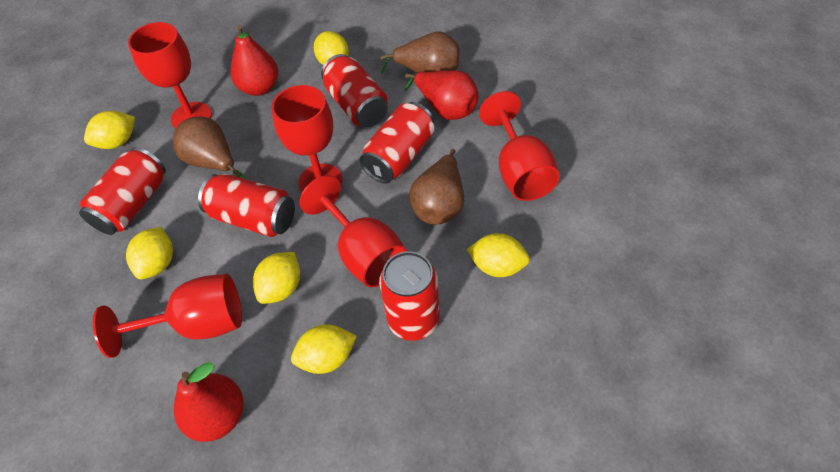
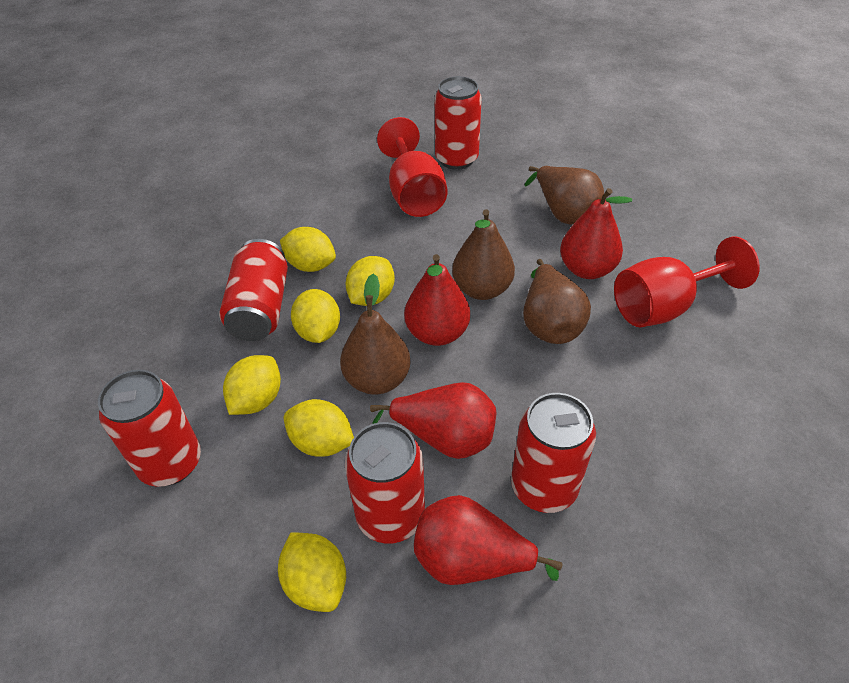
brown pear: [173,116,247,179] [380,32,459,74] [409,149,464,225] = 3 -> [340,273,411,395] [452,209,515,300] [523,259,591,344] [524,166,604,224] = 4
red goblet: [93,274,242,358] [128,22,212,129] [271,85,342,192] [299,175,407,287] [479,91,560,201] = 5 -> [377,117,447,217] [614,236,760,328] = 2
red pear: [174,362,244,442] [231,25,278,96] [405,70,479,120] = 3 -> [370,382,496,459] [404,254,470,346] [414,495,562,585] [560,188,632,279] = 4

